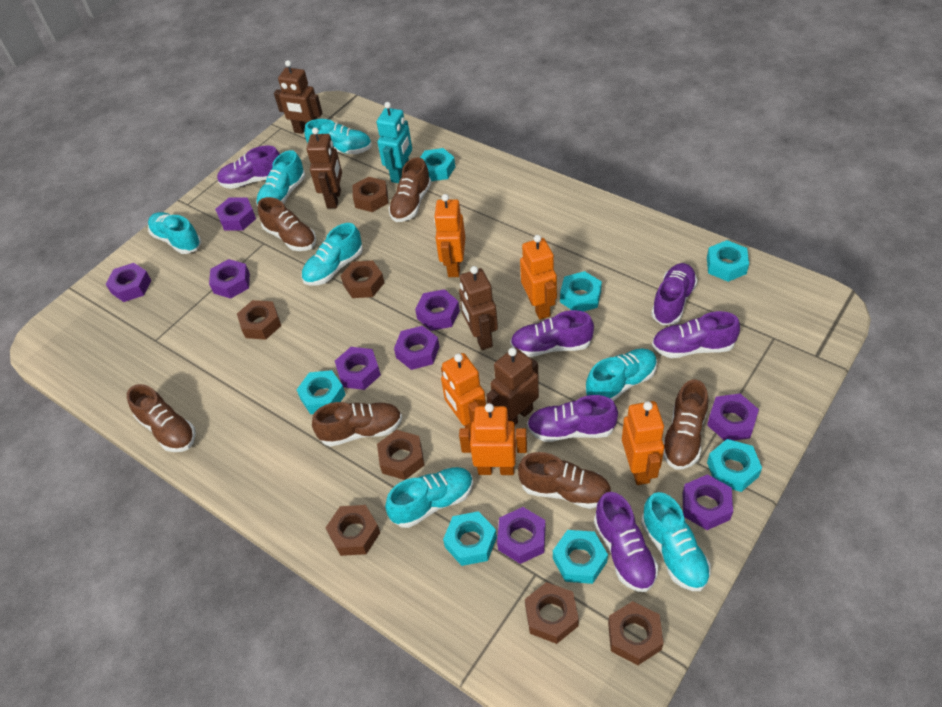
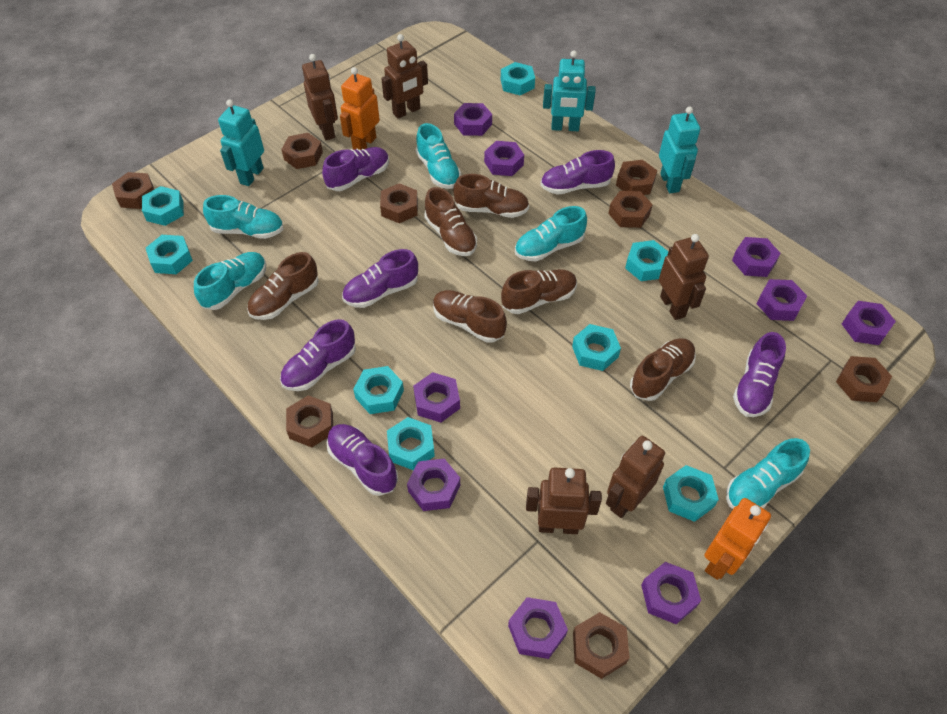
brown nut: [237,300,281,340] [325,505,380,556] [340,260,384,298] [352,177,388,212] [377,430,425,480] [525,582,579,644] [608,601,664,665] = 7 -> [112,172,154,209] [281,133,323,169] [286,395,333,447] [380,183,418,223] [573,612,630,679] [608,191,653,228] [616,160,657,195] [836,356,892,402] = 8
brown robot: [274,60,322,134] [307,127,342,209] [459,266,498,350] [486,347,539,425] = 4 -> [302,54,338,140] [381,34,428,119] [526,468,602,534] [606,436,665,518] [659,234,709,320] = 5
orange robot: [434,194,465,277] [441,353,486,435] [459,403,527,475] [520,235,557,320] [622,401,664,485] = 5 -> [340,67,380,150] [704,498,771,580] = 2
turquoise nut: [297,370,346,414] [420,148,455,181] [443,511,497,566] [553,530,608,584] [560,271,602,312] [707,240,749,282] [707,439,762,492] = 7 -> [142,186,184,226] [146,235,193,274] [353,366,404,414] [387,417,435,470] [501,62,535,96] [572,324,621,371] [625,240,669,281] [663,465,719,522] = 8
turquoise robot: [377,102,412,183] = 1 -> [218,99,264,186] [543,50,596,131] [659,106,700,193] = 3
turquoise shoe: [148,212,201,254] [256,150,306,207] [301,223,363,285] [305,119,372,154] [385,467,473,528] [585,349,657,401] [641,492,711,591] = 7 -> [194,252,266,310] [203,195,283,239] [416,123,461,189] [515,206,587,261] [726,438,810,509] = 5

